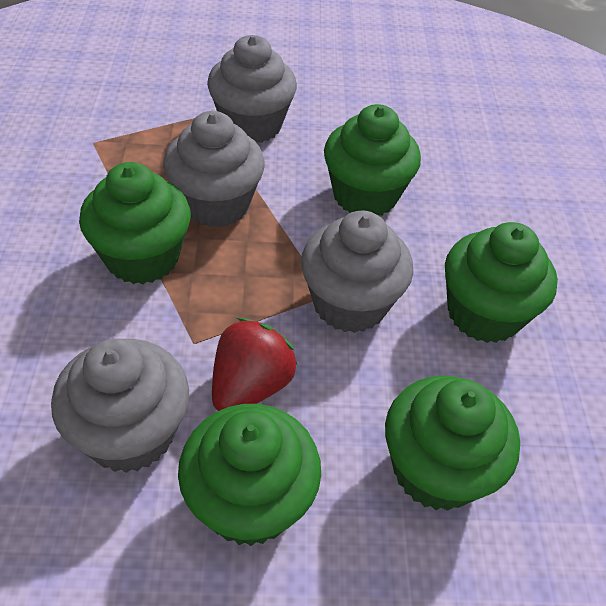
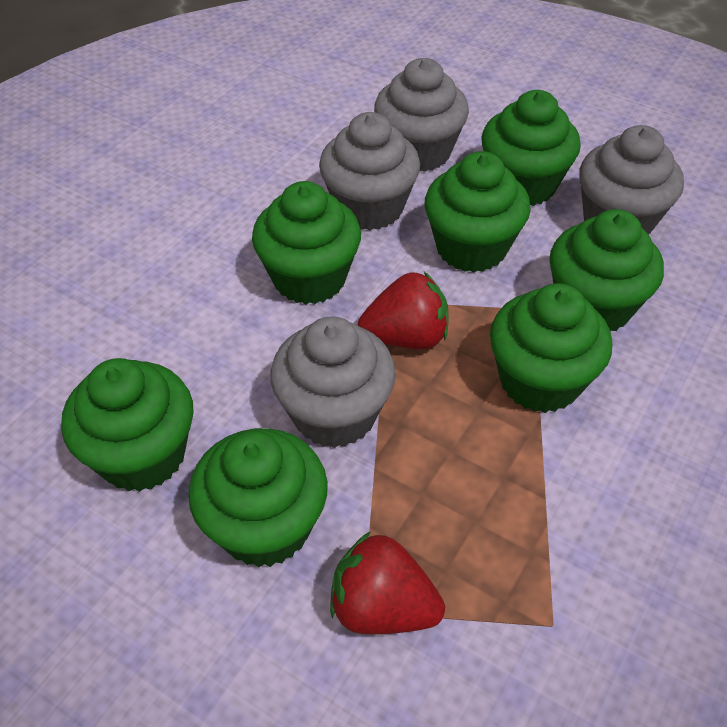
green cupcake: [79,162,191,284] [178,404,321,546] [324,104,421,216] [385,375,520,511] [445,222,558,343] = 5 -> [61,358,194,492] [188,428,328,567] [252,181,361,305] [425,151,531,273] [481,90,581,206] [490,283,612,413] [549,209,664,331] = 7
red strawberry: [212,318,297,411] = 1 -> [330,531,445,634] [358,272,449,349] = 2

